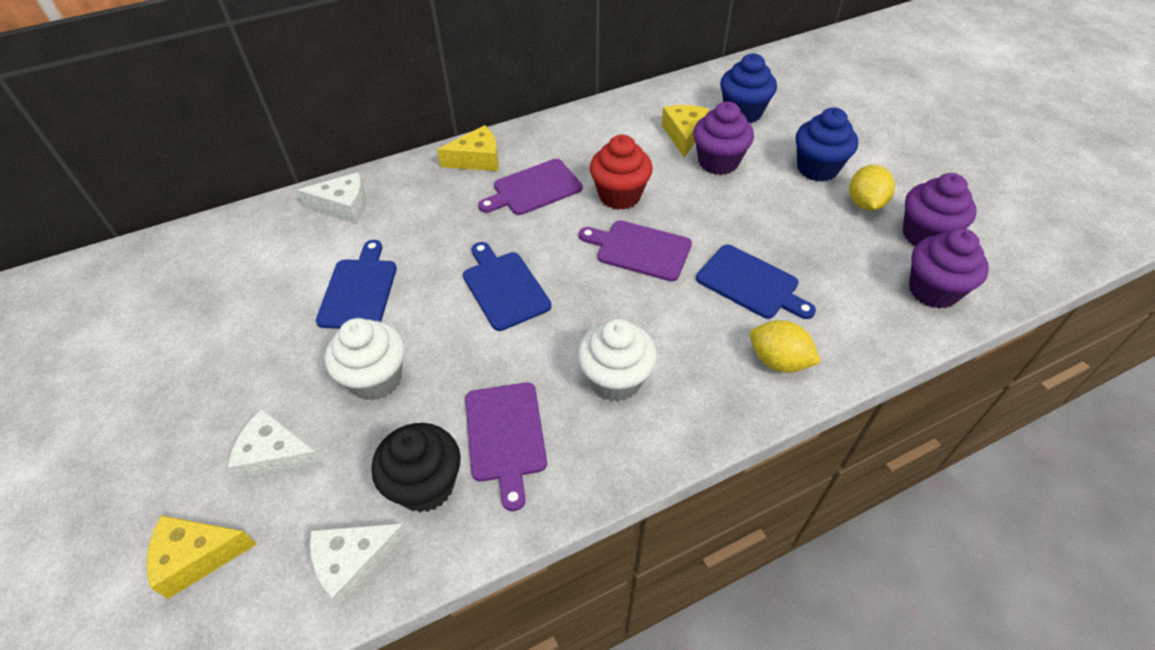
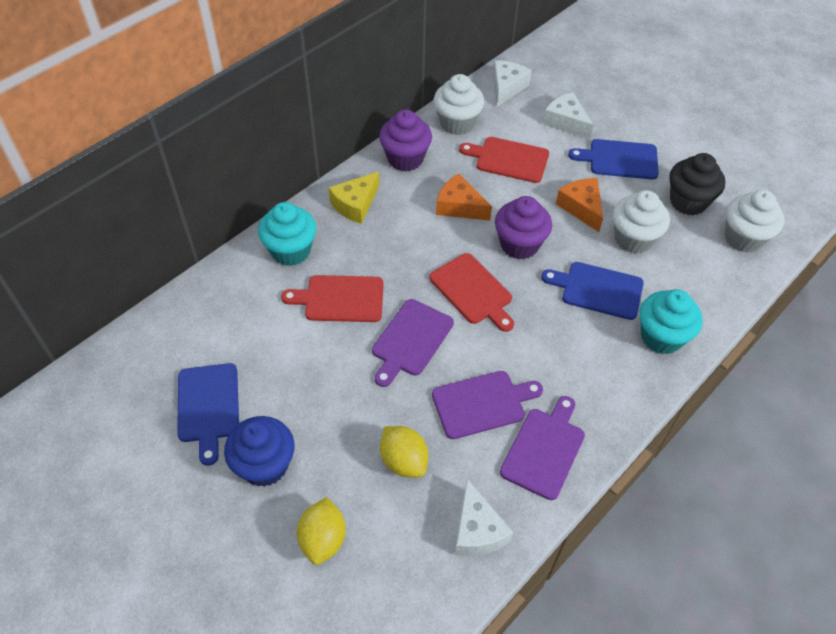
blue cupcake: [720,53,777,123] [796,107,858,182] = 2 -> [224,416,295,487] = 1
orange cheese: none = 0 -> [436,174,492,221] [556,178,603,232] = 2
purple cupcake: [693,101,754,175] [903,173,977,246] [909,228,989,309] = 3 -> [379,110,432,172] [495,196,552,259] = 2
red cupcake: [590,135,653,210] = 1 -> none = 0
red cutting board: none = 0 -> [281,275,384,322] [429,253,514,332] [459,137,549,183] = 3
turquoise cupcake: none = 0 -> [258,202,316,266] [640,289,703,354] = 2
white cupcake: [325,318,405,401] [577,318,657,402] = 2 -> [434,74,484,135] [612,190,670,254] [725,190,784,253] = 3
yellow cheese: [147,515,257,599] [437,125,499,171] [662,105,709,158] = 3 -> [328,172,379,224] = 1

